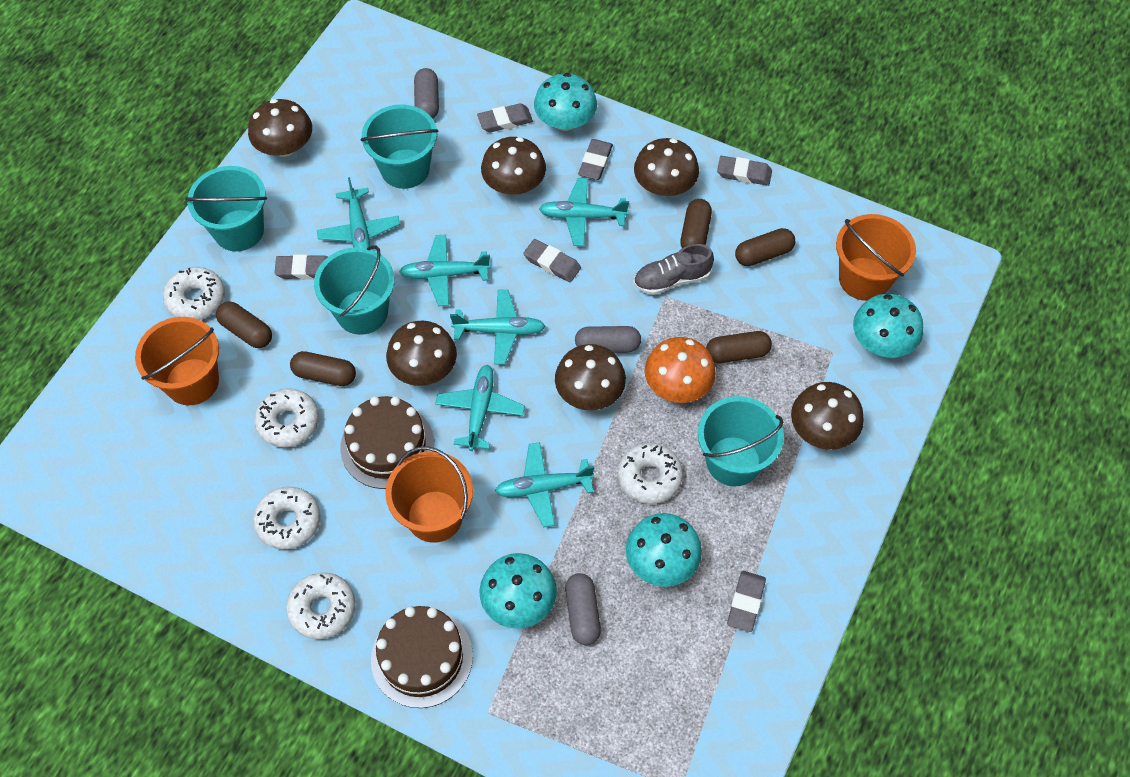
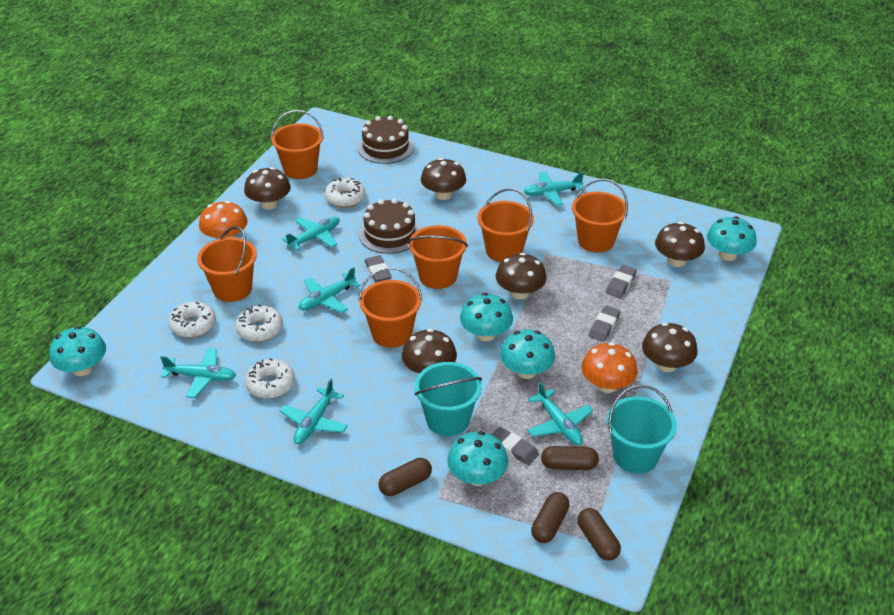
brown capsule: [216,301,272,348] [290,351,356,386] [680,199,712,248] [706,331,772,363] [735,228,795,266] = 5 -> [378,458,432,496] [531,492,570,543] [541,446,599,470] [577,508,621,561] = 4
grey capsule: [414,68,439,119] [565,573,601,645] [575,326,641,353] = 3 -> none = 0
grey eraser: [274,254,328,280] [477,103,533,132] [523,239,581,283] [578,139,613,180] [717,156,772,186] [727,571,766,632] = 6 -> [364,255,392,282] [491,427,539,465] [589,305,621,342] [606,265,637,298] = 4
grey shoe: [633,244,714,295] = 1 -> none = 0
orange bucket: [135,317,219,405] [385,446,473,543] [836,214,916,301] = 3 -> [197,226,257,302] [271,110,324,179] [358,267,422,348] [408,225,468,289] [477,188,534,262] [572,179,628,253] = 6
orange mushroom: [645,337,716,403] = 1 -> [199,201,248,239] [581,342,638,393] = 2
turquoise bucket: [185,166,267,251] [314,245,395,335] [360,104,439,189] [698,396,784,486] = 4 -> [415,362,482,436] [607,385,677,474] = 2
turquoise mushroom: [479,553,557,629] [534,73,597,131] [626,513,702,587] [853,294,923,358] = 4 -> [49,326,106,376] [447,431,508,486] [460,293,513,341] [500,329,555,379] [707,216,757,261] = 5
white donut: [163,267,225,320] [253,487,320,550] [254,388,319,448] [286,572,355,639] [618,443,683,504] = 5 -> [168,301,216,338] [235,305,283,342] [245,358,295,399] [325,178,366,208] = 4

